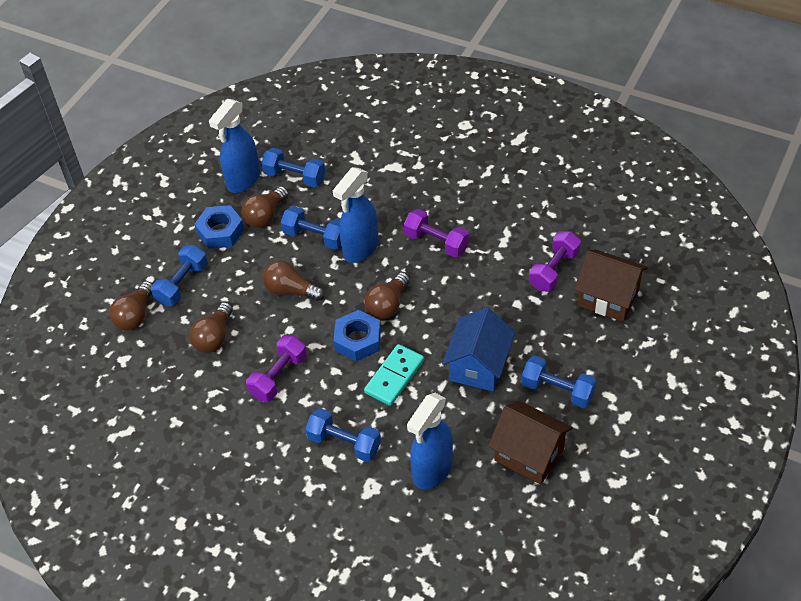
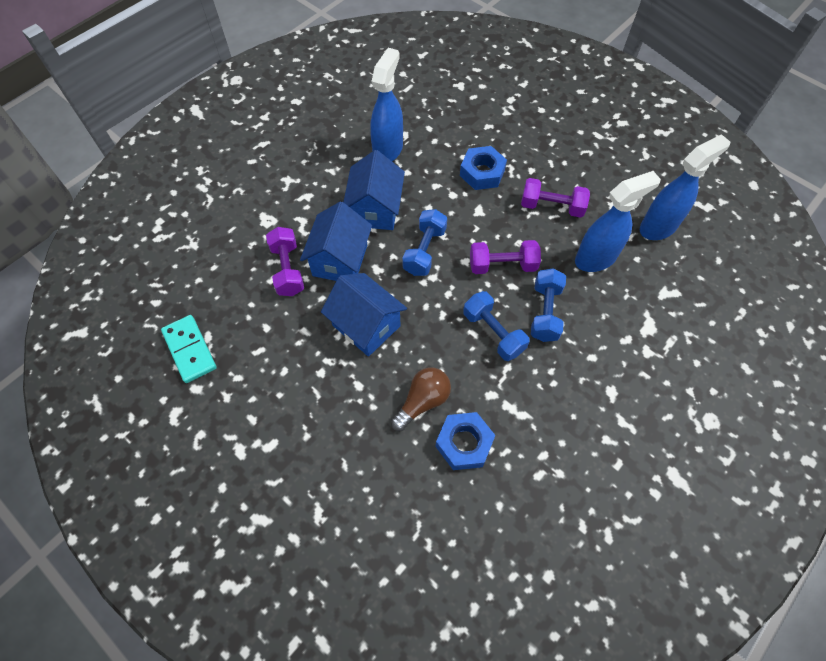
blue dumbbell: [151,245,208,306] [261,148,325,187] [281,206,341,250] [305,408,381,462] [521,356,596,408] = 5 -> [402,209,447,276] [463,291,530,361] [531,268,566,342] = 3
blue house: [442,307,515,392] = 1 -> [300,201,372,281] [321,273,407,357] [343,150,405,230] = 3
brown house: [488,401,573,484] [574,249,648,322] = 2 -> none = 0
brown light bulb: [109,281,153,330] [189,302,233,353] [241,186,288,228] [263,260,324,301] [364,272,410,319] = 5 -> [391,367,451,431] = 1

